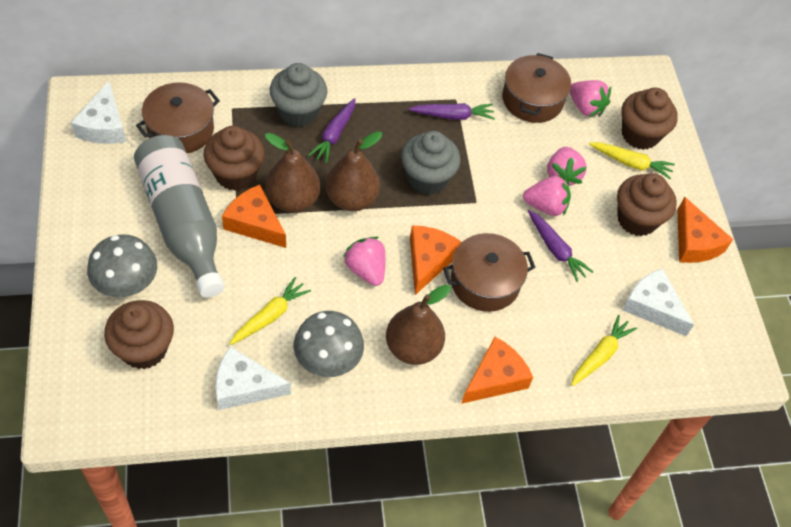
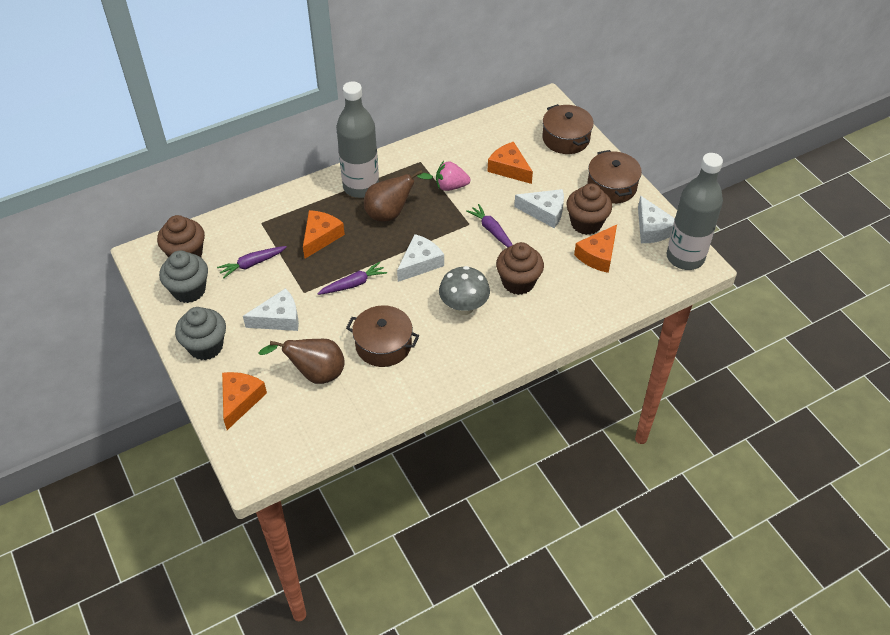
brown cupcake: [104,300,174,369] [204,126,265,191] [617,173,677,236] [622,88,678,150] = 4 -> [157,215,205,258] [496,242,544,295] [566,184,612,235] = 3
brown pear: [265,133,320,213] [326,131,382,211] [386,284,451,365] = 3 -> [259,339,345,384] [364,170,433,222] = 2
grey bottle: [134,135,224,298] = 1 -> [336,81,379,198] [667,153,723,270] = 2
grey mushroom: [87,234,157,297] [294,311,364,377] = 2 -> [439,266,490,315] = 1
pink strawberry: [343,237,386,286] [523,176,571,216] [547,147,587,186] [570,80,611,117] = 4 -> [436,161,470,191] = 1
white cheese: [71,81,126,144] [215,347,291,410] [622,268,694,336] = 3 -> [243,288,299,331] [397,234,444,282] [514,189,564,228] [638,196,675,243] = 4
yellow carrot: [230,277,311,345] [571,315,637,386] [589,142,675,179] = 3 -> none = 0

